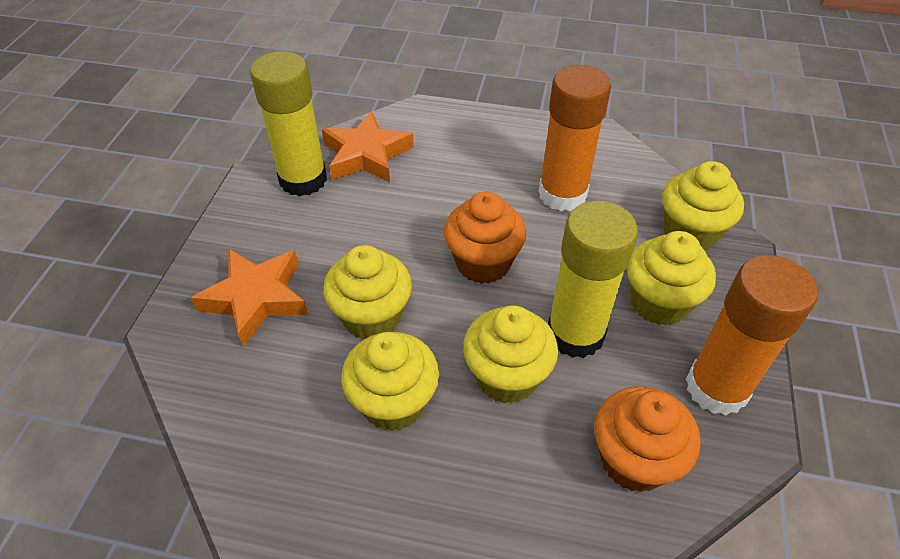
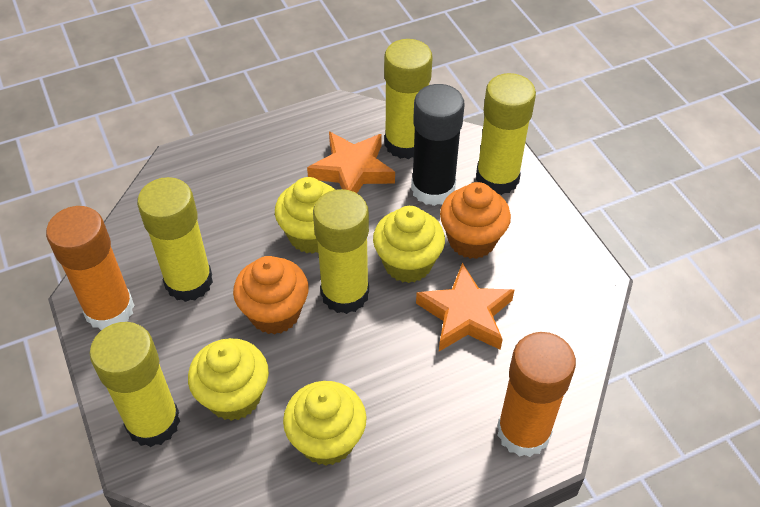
black glue stick: none = 0 -> [411,84,465,206] = 1
yellow cupcake: [323,245,412,340] [341,332,439,431] [463,305,558,404] [627,231,716,326] [662,161,744,250] = 5 -> [188,338,269,421] [275,177,335,254] [283,381,367,466] [373,206,445,283] = 4
yellow glue stick: [250,51,327,196] [548,201,638,358] = 2 -> [90,322,180,447] [137,177,213,302] [313,189,369,314] [384,39,433,159] [476,73,536,195] = 5

